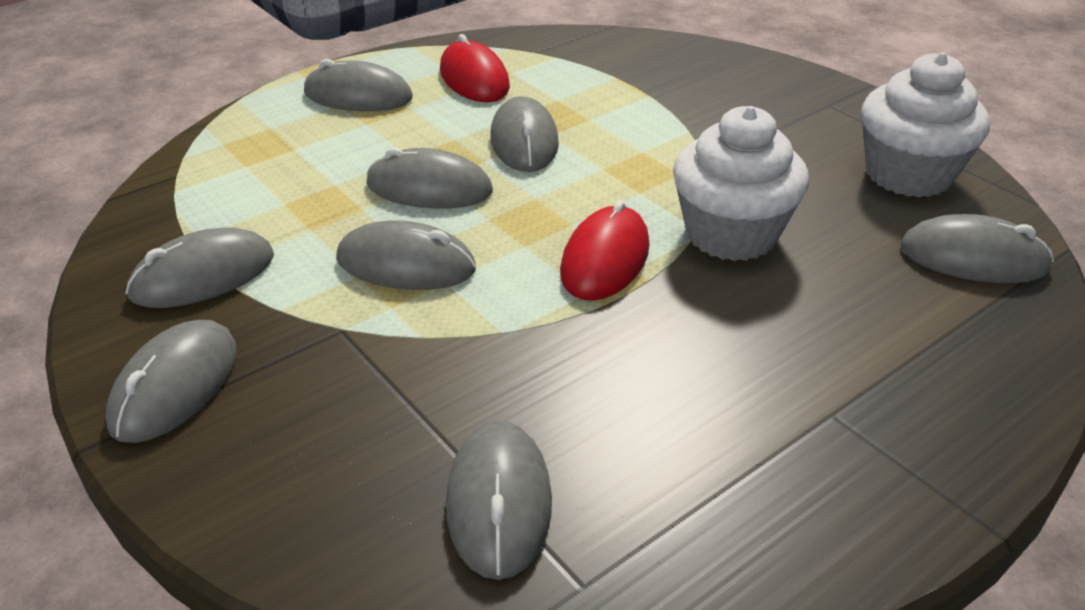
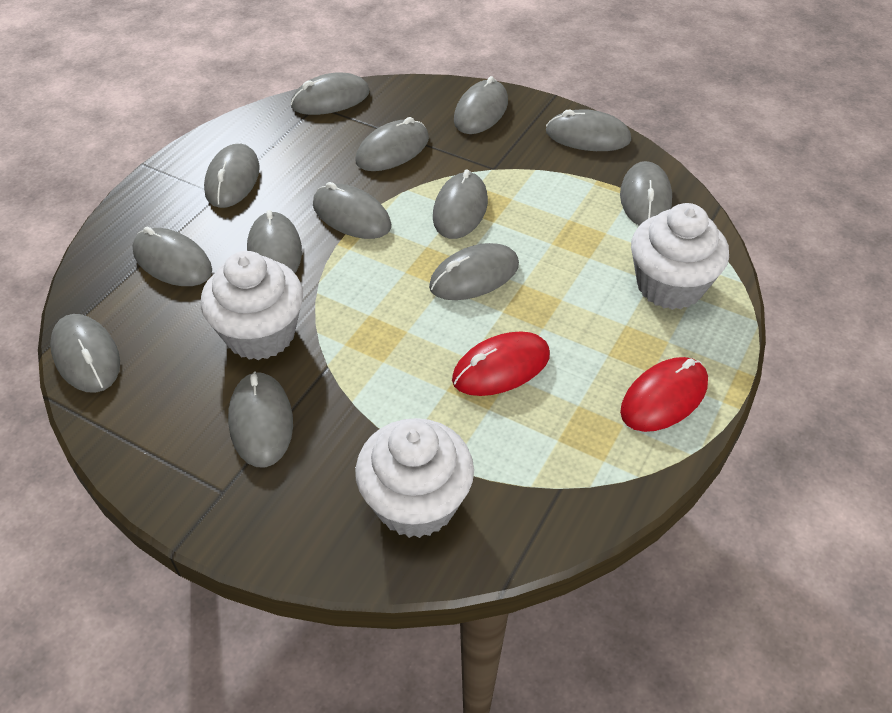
grey mouse: [106,320,237,443] [126,227,274,308] [304,59,413,111] [336,220,476,290] [366,147,493,209] [446,420,552,580] [490,96,559,172] [900,214,1054,283] = 8 -> [50,314,120,393] [132,227,212,286] [204,144,260,208] [228,371,293,467] [247,210,302,273] [290,73,370,115] [313,182,391,239] [356,117,429,171] [429,243,519,300] [433,169,488,239] [454,76,508,134] [546,109,631,151] [620,161,672,226] = 13
white cupcake: [673,106,809,261] [861,52,990,198] = 2 -> [201,251,303,360] [355,418,474,538] [631,203,729,310] = 3

